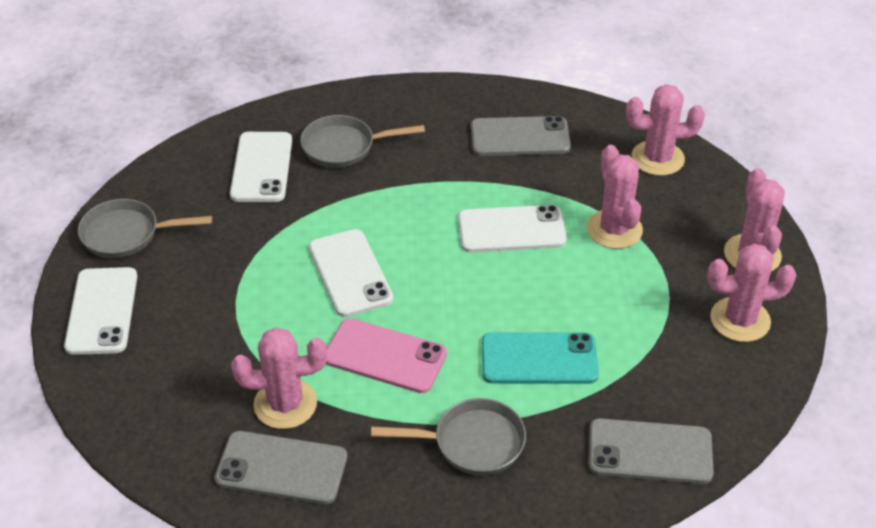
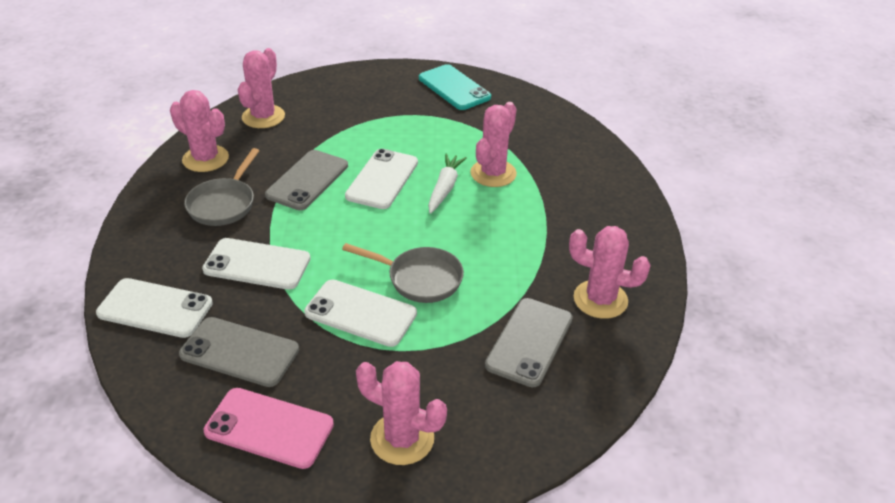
grey pan: [78,199,212,258] [300,115,425,168] [371,398,526,475] = 3 -> [184,148,259,226] [342,243,464,303] = 2
white carrot: none = 0 -> [428,154,467,214] = 1

